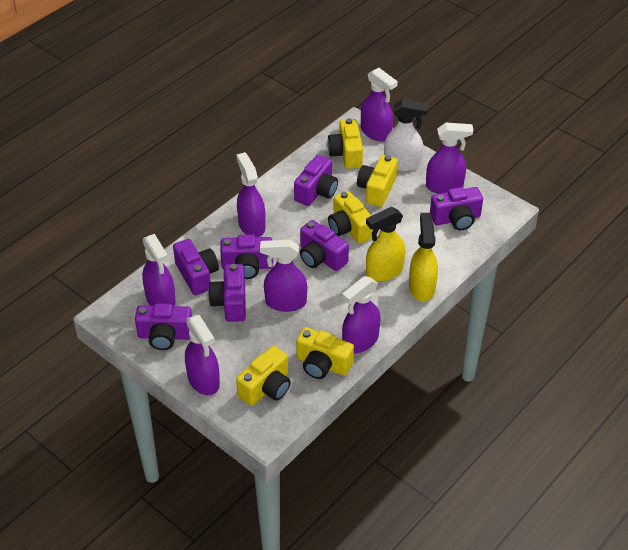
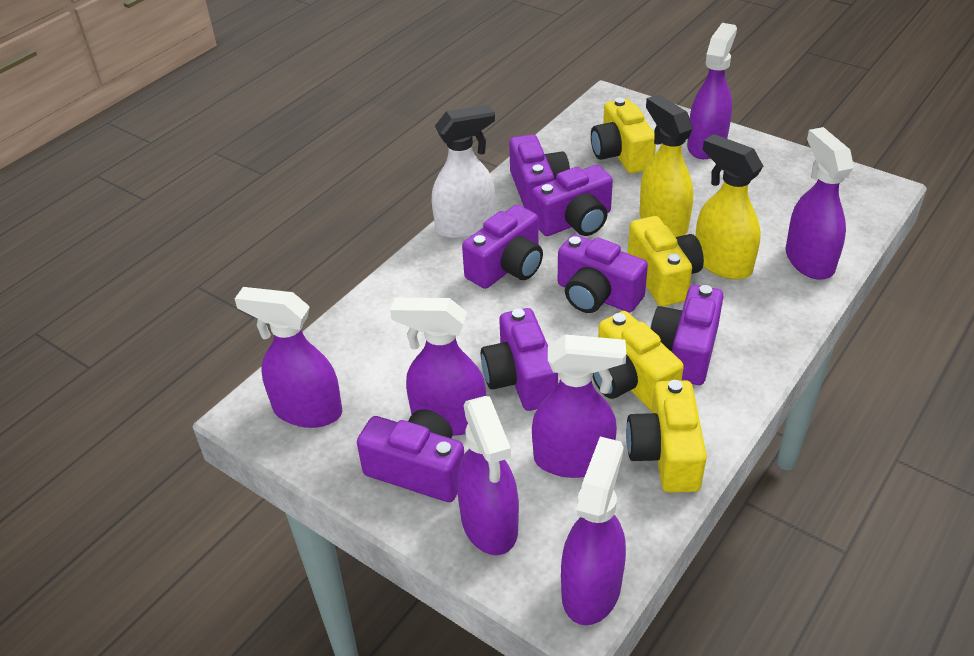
yellow camera: [236,346,291,406] [296,327,354,379] [327,118,363,169] [328,191,373,244] [357,155,398,207] = 5 -> [591,98,656,174] [593,311,684,410] [626,380,707,493] [628,216,704,306] = 4

